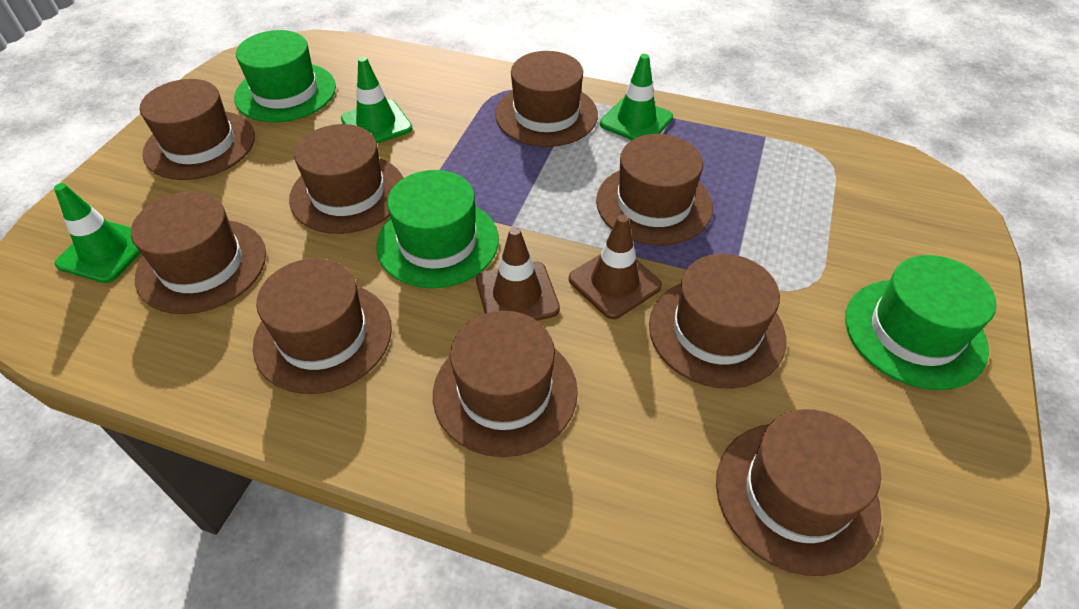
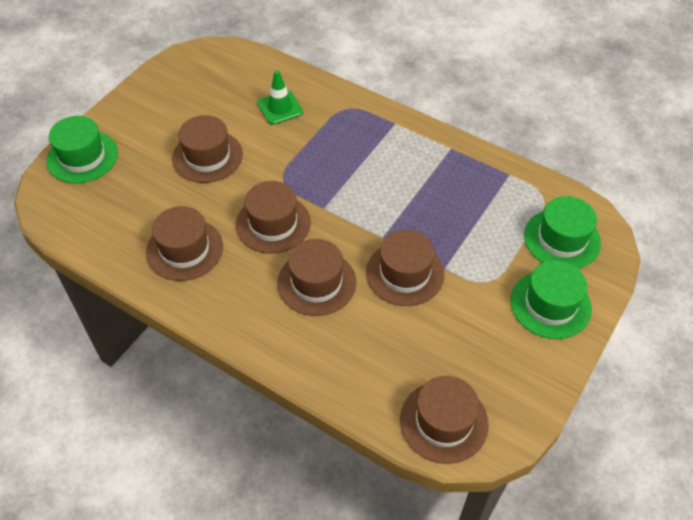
brown hat: [131,192,266,314] [140,79,255,180] [253,258,392,394] [289,124,404,234] [433,311,578,457] [495,51,598,147] [596,134,713,245] [649,254,786,389] [716,409,881,576] = 9 -> [146,206,223,281] [172,115,243,183] [236,181,311,254] [277,239,356,316] [366,230,444,306] [400,376,489,464] = 6
brown traffic cone: [476,227,560,321] [569,214,662,319] = 2 -> none = 0
green traffic cone: [54,183,140,283] [341,57,412,143] [600,54,673,140] = 3 -> [257,70,303,125] = 1

